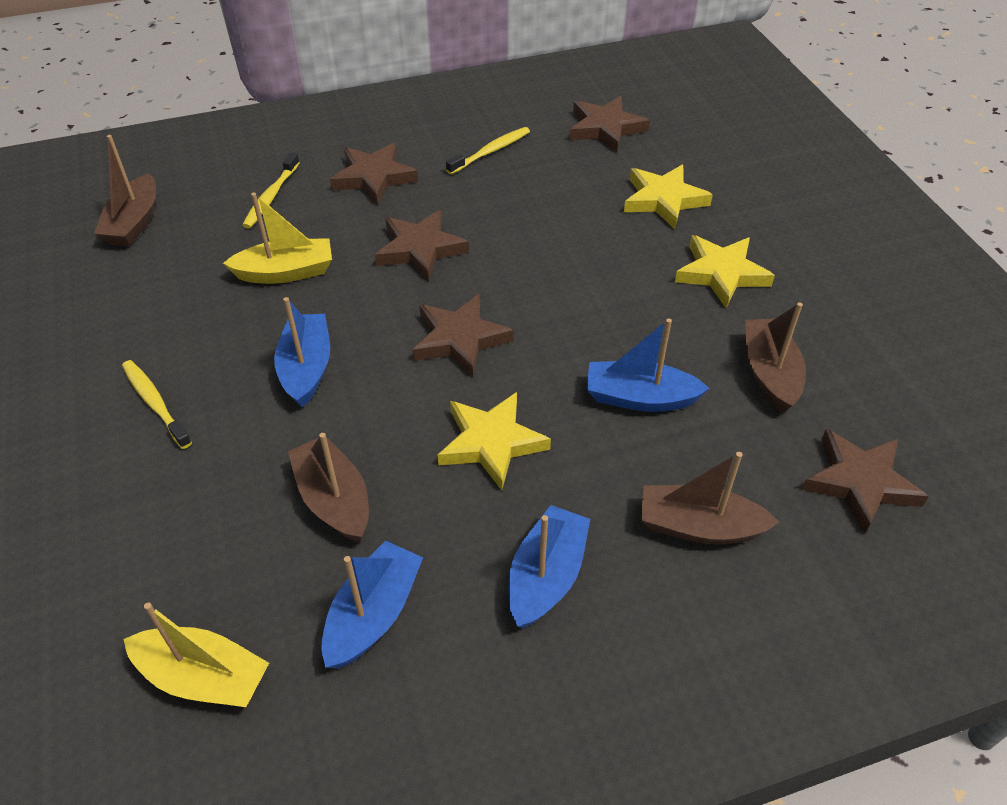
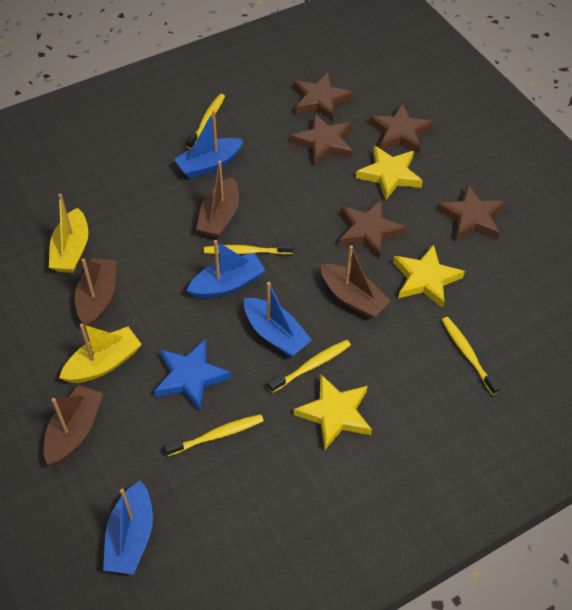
blue star: none = 0 -> [154,339,231,411] = 1
yellow toothbrush: [122,360,192,449] [242,152,300,229] [446,127,530,174] = 3 -> [164,414,264,456] [186,94,225,149] [204,243,293,255] [268,340,351,393] [442,317,501,395] = 5

